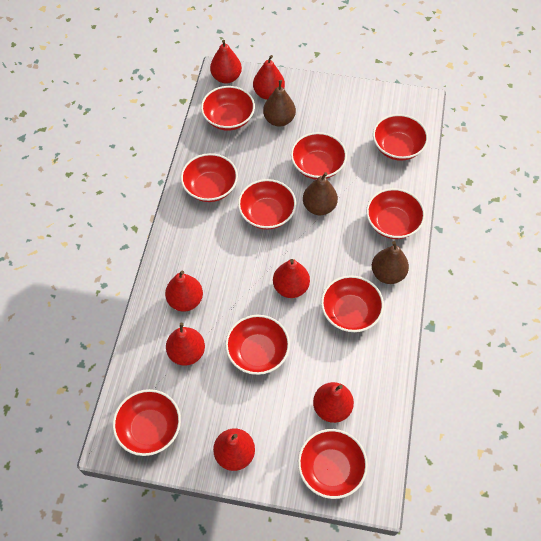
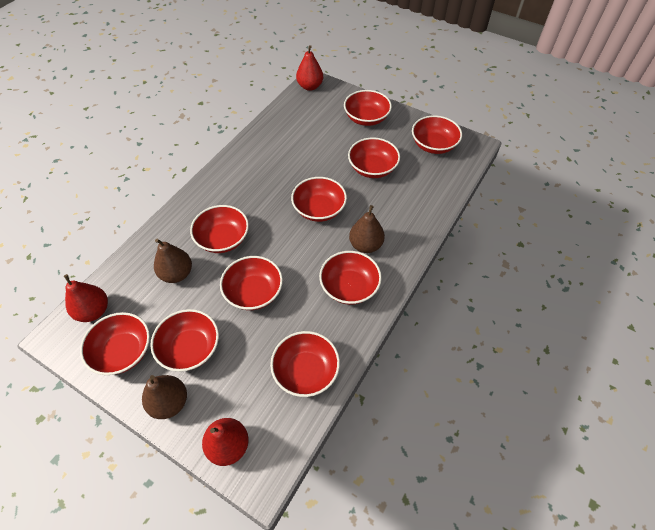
red pear: [165,270,203,312] [166,323,205,366] [210,40,242,84] [213,428,255,471] [253,55,285,100] [273,259,310,298] [313,382,354,423] = 7 -> [64,274,108,322] [202,418,249,466] [296,45,323,91] = 3

